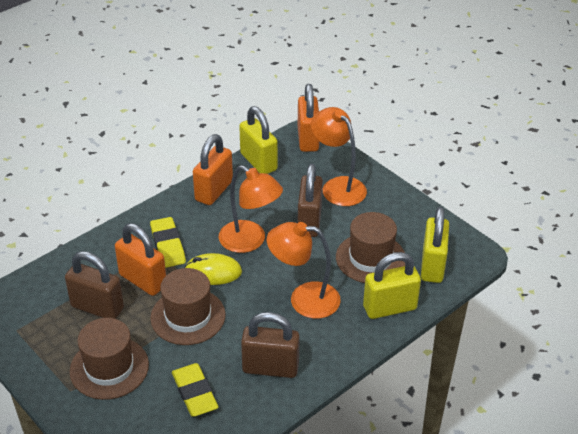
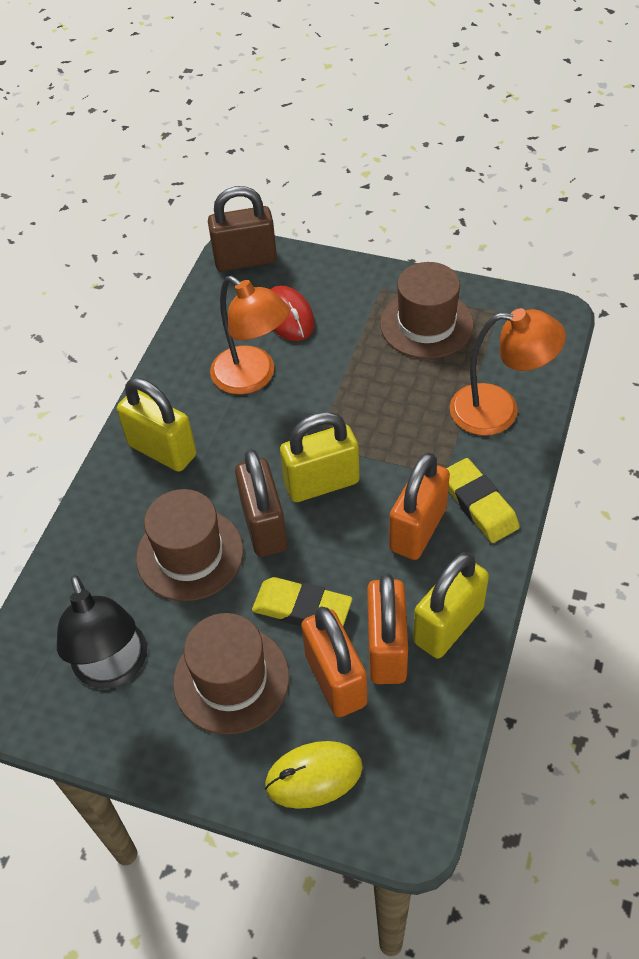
black lamp: none = 0 -> [57,575,147,689] = 1
brown padlock: [65,251,124,319] [241,312,300,378] [298,164,323,237] = 3 -> [208,186,277,271] [235,449,287,557] = 2
orange lamp: [219,165,283,253] [267,222,341,319] [311,107,367,206] = 3 -> [210,276,290,395] [450,308,566,436] = 2
red mouse: none = 0 -> [270,285,315,341] = 1

